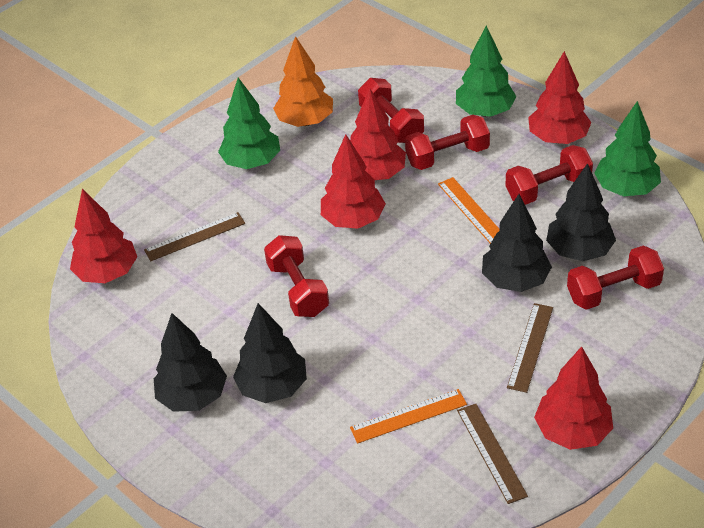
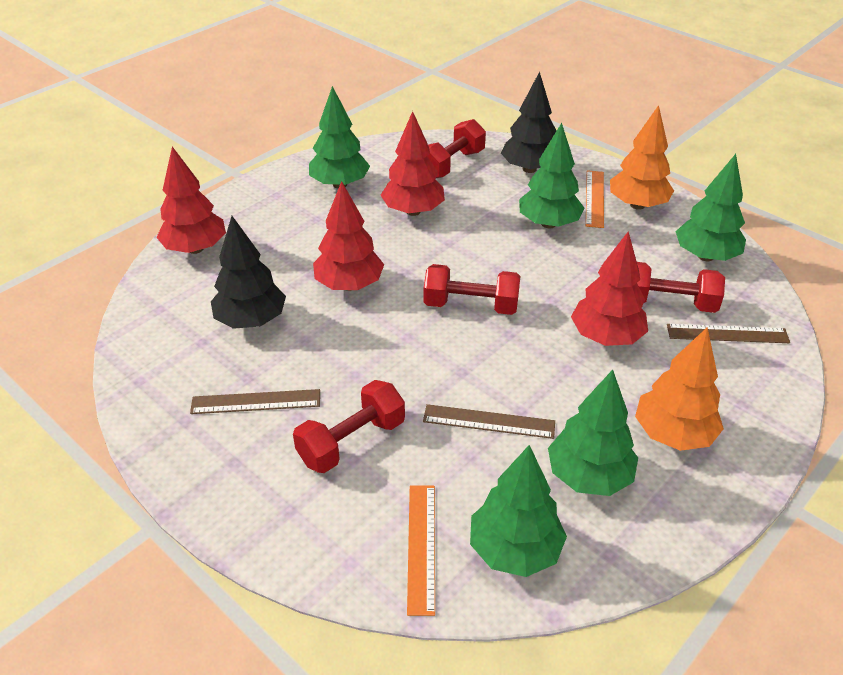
black tree: [154,313,227,412] [233,303,307,403] [482,194,552,292] [546,163,616,261] = 4 -> [211,216,286,329] [501,71,557,173] = 2
green tree: [218,78,280,169] [456,26,516,117] [594,101,661,196] = 3 -> [309,86,370,188] [470,445,567,577] [519,123,584,229] [548,370,638,496] [676,154,746,261] = 5
orange tree: [273,36,333,127] = 1 -> [610,105,674,210] [635,328,724,451] = 2
red dumbbell: [264,235,329,317] [358,78,424,143] [405,115,490,170] [506,145,593,205] [567,246,664,310] = 5 -> [293,380,405,473] [424,264,520,315] [428,119,486,179] [637,262,725,313] = 4
red tree: [70,189,137,283] [321,134,386,229] [350,89,406,180] [528,51,591,144] [534,346,613,450] = 5 -> [156,147,226,254] [313,181,384,291] [381,111,445,216] [571,231,648,346] = 4

